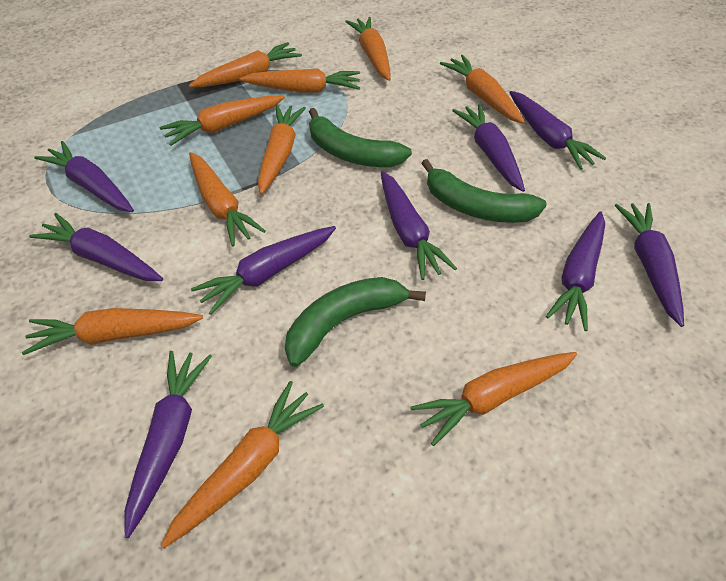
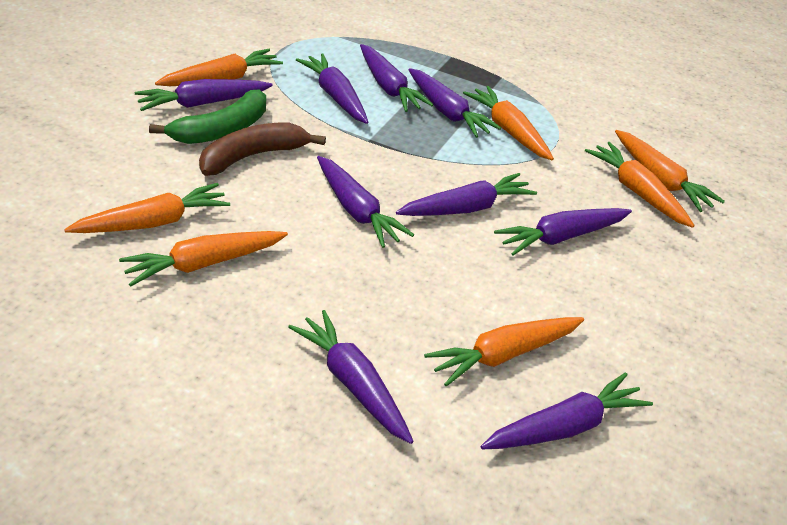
brown banana: none = 0 -> [199,123,326,176] = 1
green banana: [285,277,426,367] [309,108,412,167] [421,159,547,223] = 3 -> [149,89,266,144] = 1
orange carrot: [22,308,203,355] [159,95,285,146] [161,381,324,548] [189,42,302,87] [189,152,266,247] [240,68,360,93] [258,105,306,194] [345,17,391,81] [410,352,577,446] [440,55,525,124] = 10 -> [64,183,230,233] [119,231,288,286] [155,49,283,86] [424,317,584,387] [463,86,554,160] [585,142,695,228] [615,130,725,212] = 7

